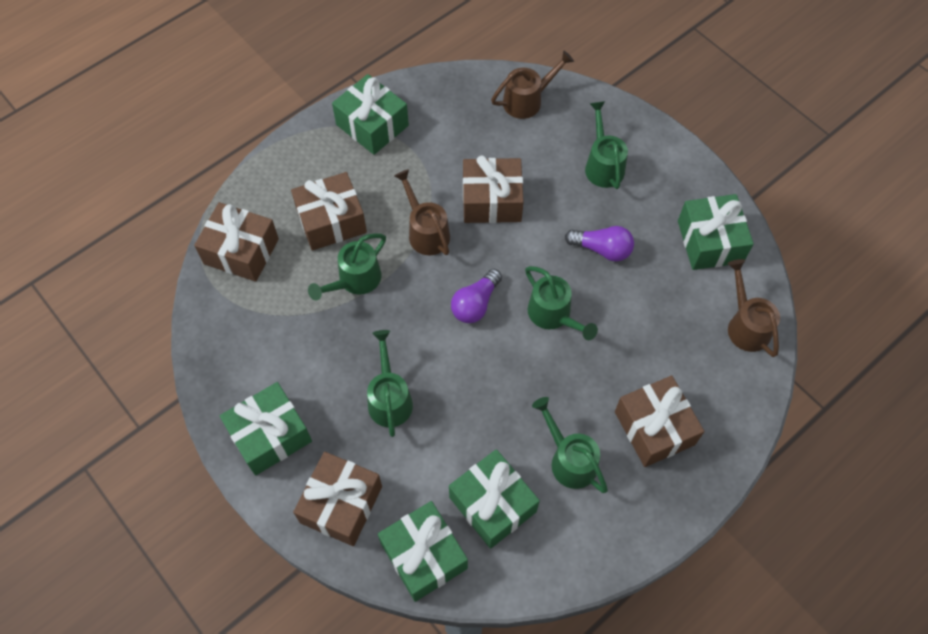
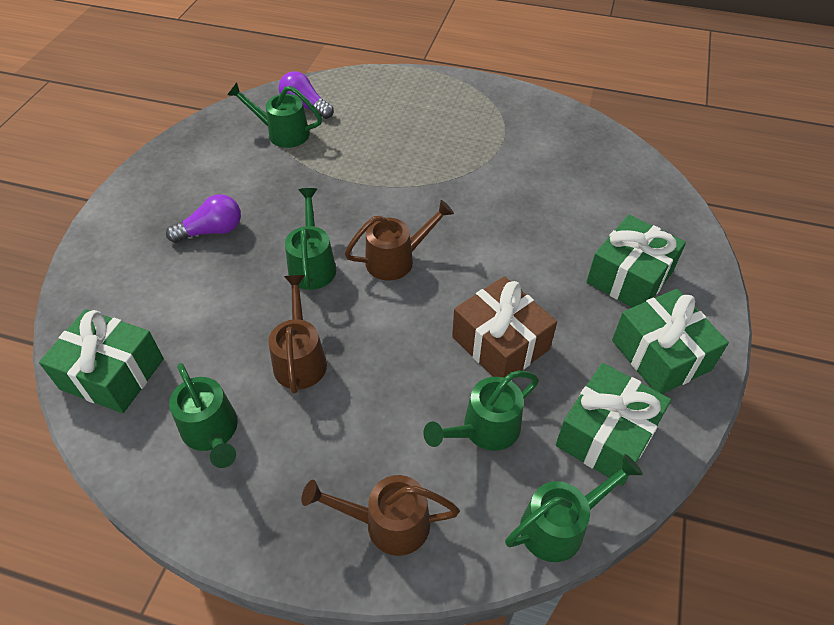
brown gift: [194,202,279,282] [291,172,367,251] [293,452,382,546] [463,155,524,223] [615,376,704,467] = 5 -> [452,276,557,378] = 1
green gift: [220,382,312,475] [332,74,409,155] [378,501,468,602] [449,449,540,549] [678,194,754,270] = 5 -> [39,309,164,413] [556,363,671,486] [586,215,686,308] [612,289,729,394] = 4

